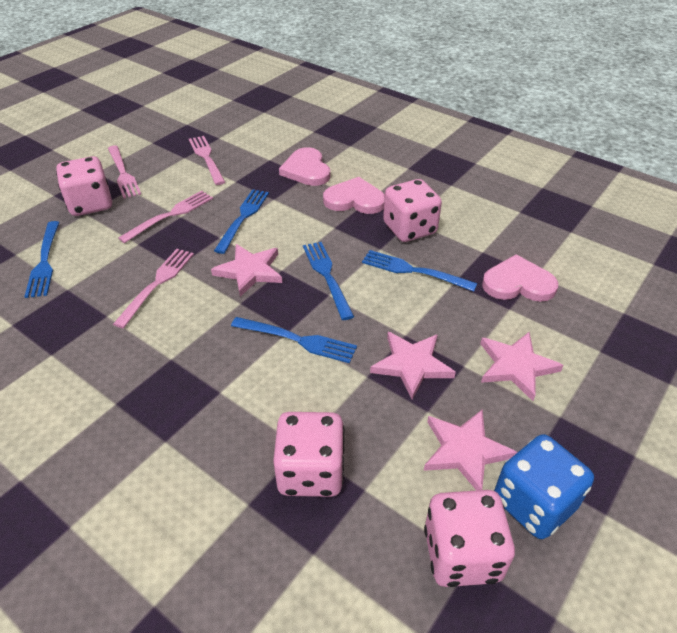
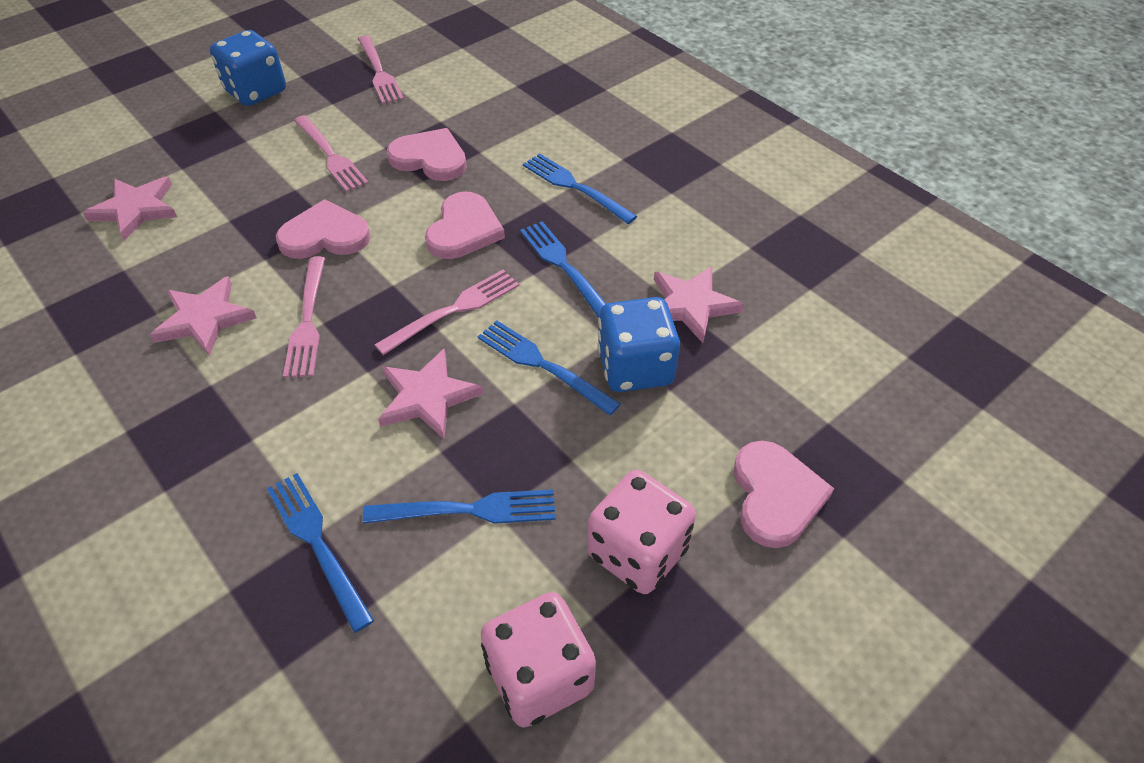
blue dice: [494,434,594,539] = 1 -> [210,30,286,106] [597,297,680,392] = 2
pink dice: [56,156,112,216] [273,412,345,497] [383,179,442,242] [424,490,515,587] = 4 -> [480,592,596,727] [587,470,696,594] = 2
pink heart: [279,147,330,186] [323,177,385,214] [482,254,558,302] = 3 -> [276,199,371,259] [387,128,467,181] [425,191,505,259] [733,441,834,548] = 4

